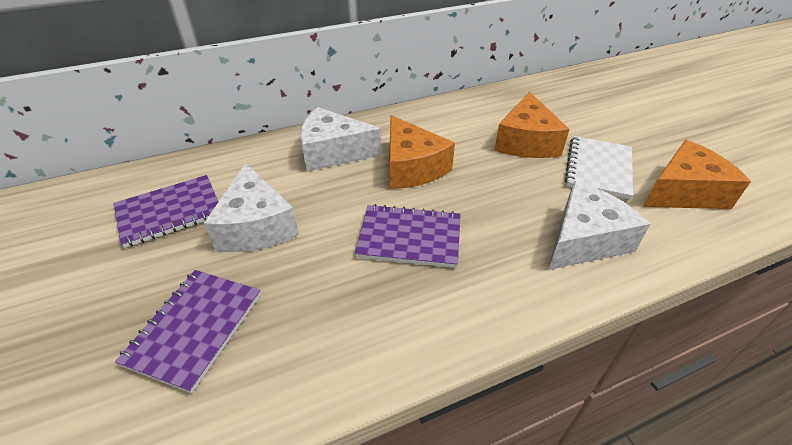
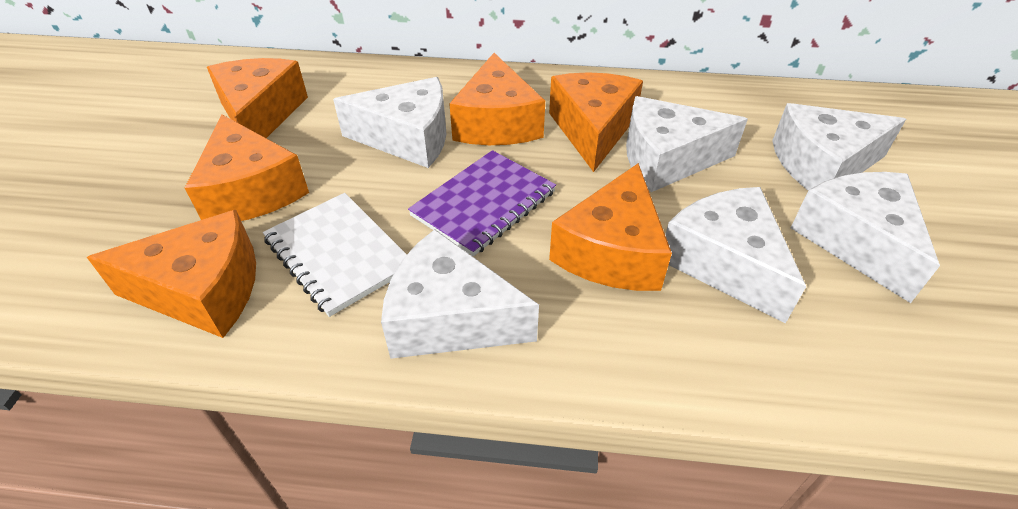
orange cheese: [389,115,455,189] [494,92,570,158] [643,140,751,209] = 3 -> [87,210,256,338] [185,114,309,221] [207,58,308,138] [449,53,545,145] [549,72,643,172] [549,163,672,291] = 6
purple notebook: [113,175,218,248] [115,270,261,393] [355,204,461,268] = 3 -> [408,150,556,256] = 1
white cheese: [204,163,299,252] [300,107,382,171] [548,181,650,270] = 3 -> [333,77,446,168] [381,229,539,359] [626,96,748,192] [665,187,806,324] [772,103,906,190] [791,172,940,303] = 6

